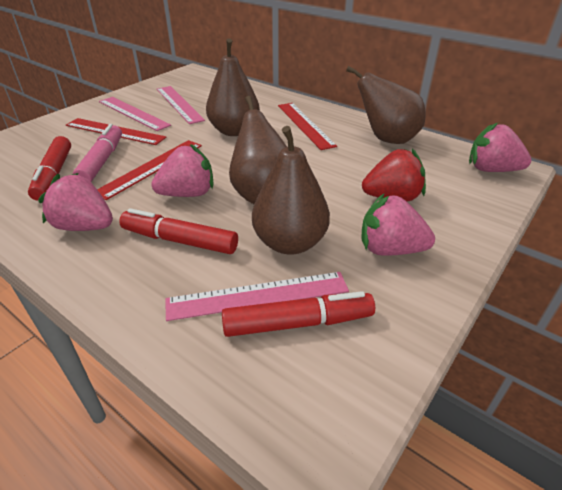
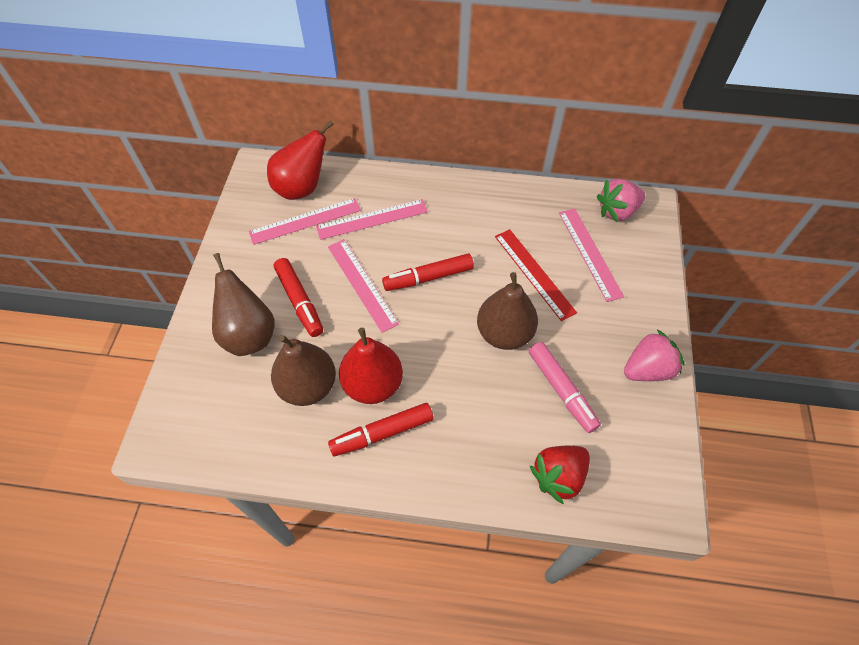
brown pear: [206,38,260,136] [229,96,287,204] [252,126,330,254] [346,66,425,144] = 4 -> [212,253,275,356] [271,335,336,406] [477,272,538,350] = 3
pink ruler: [99,97,171,131] [157,86,205,124] [165,272,349,321] = 3 -> [249,198,361,245] [316,199,428,240] [328,239,399,333] [559,209,624,302] = 4
pink strawberry: [38,173,113,231] [151,144,213,197] [362,194,435,256] [469,123,531,172] = 4 -> [597,179,645,223] [624,330,685,381] = 2
red pear: none = 0 -> [267,120,334,200] [339,328,403,404] = 2
red ruler: [66,118,166,145] [97,140,202,200] [278,103,337,150] = 3 -> [495,229,577,321] = 1

